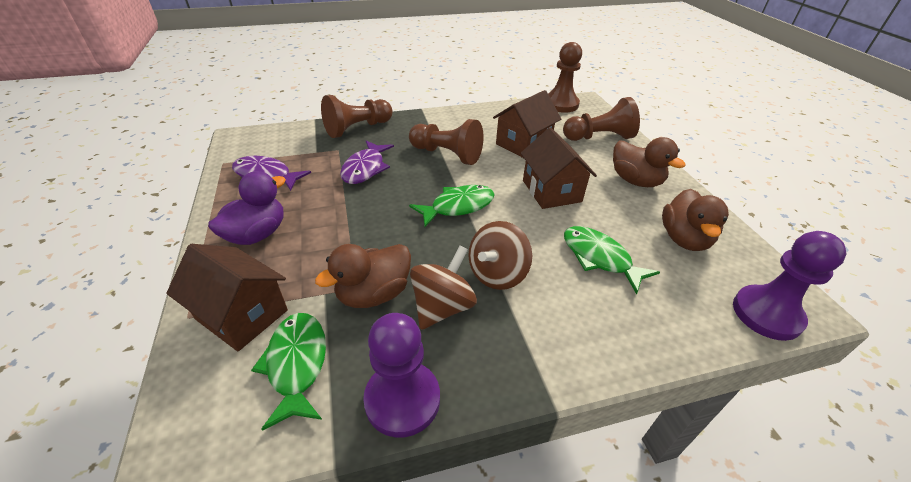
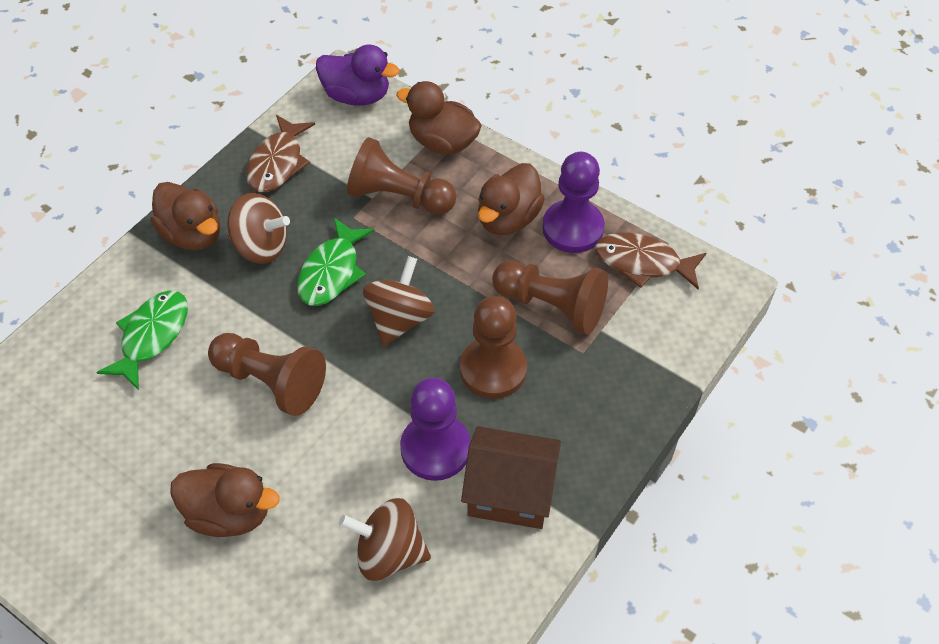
brown duck: [315,244,411,308] [613,137,686,187] [662,189,729,251] = 3 -> [150,182,220,250] [170,463,280,537] [396,81,482,154] [478,163,545,235] = 4
brown fish: none = 0 -> [246,115,315,192] [595,233,706,289] = 2
brown house: [166,244,288,351] [493,90,561,158] [521,127,597,209] = 3 -> [461,426,561,529] = 1
brown spinning top: [410,245,477,330] [468,221,532,290] = 2 -> [227,193,290,264] [339,498,431,581] [363,256,435,346] = 3
green fish: [251,313,326,431] [409,185,495,227] [564,226,660,294] = 3 -> [96,291,188,390] [297,218,374,306] = 2
purple fish: [232,156,311,191] [340,140,394,184] = 2 -> none = 0

